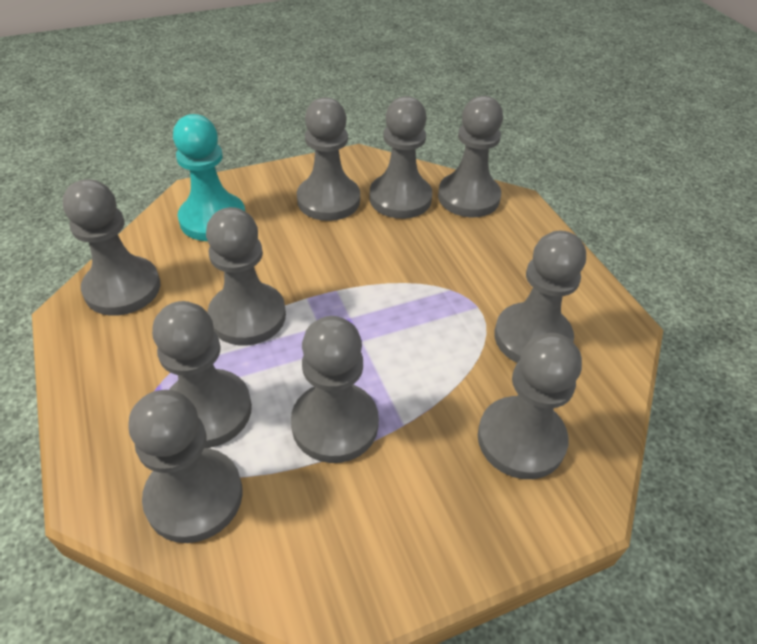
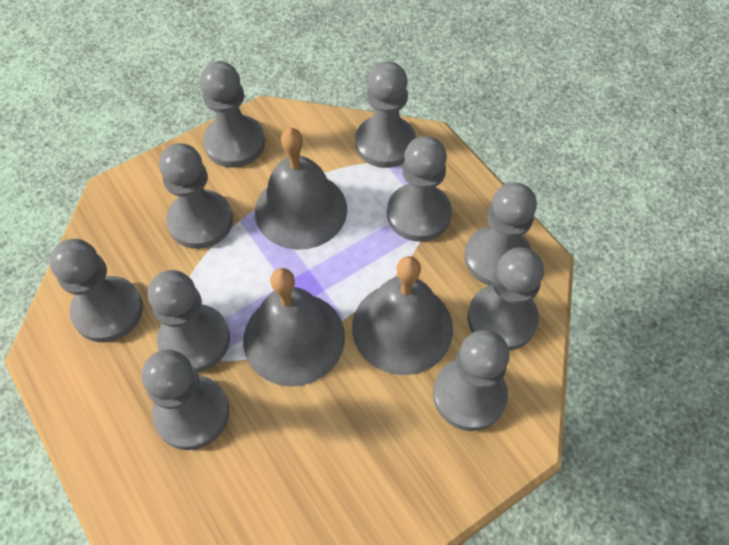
grey bell: none = 0 -> [243,268,345,386] [255,128,347,250] [352,256,453,375] = 3
turquoise pawn: [173,114,246,241] = 1 -> none = 0

